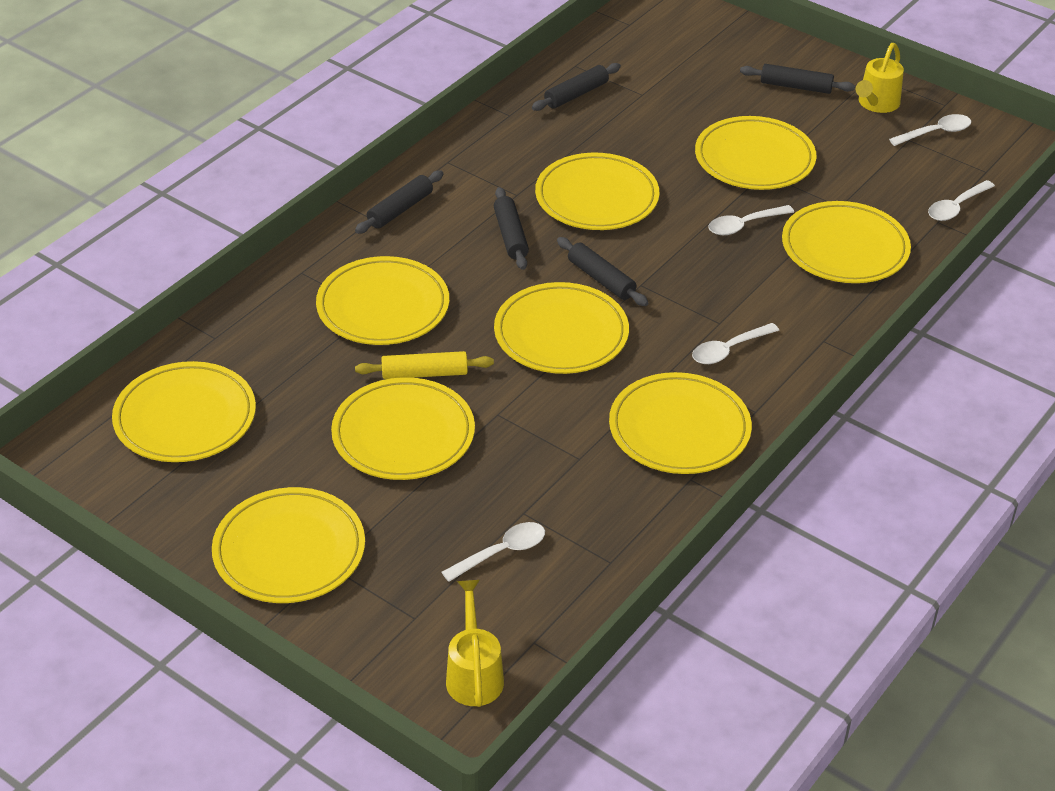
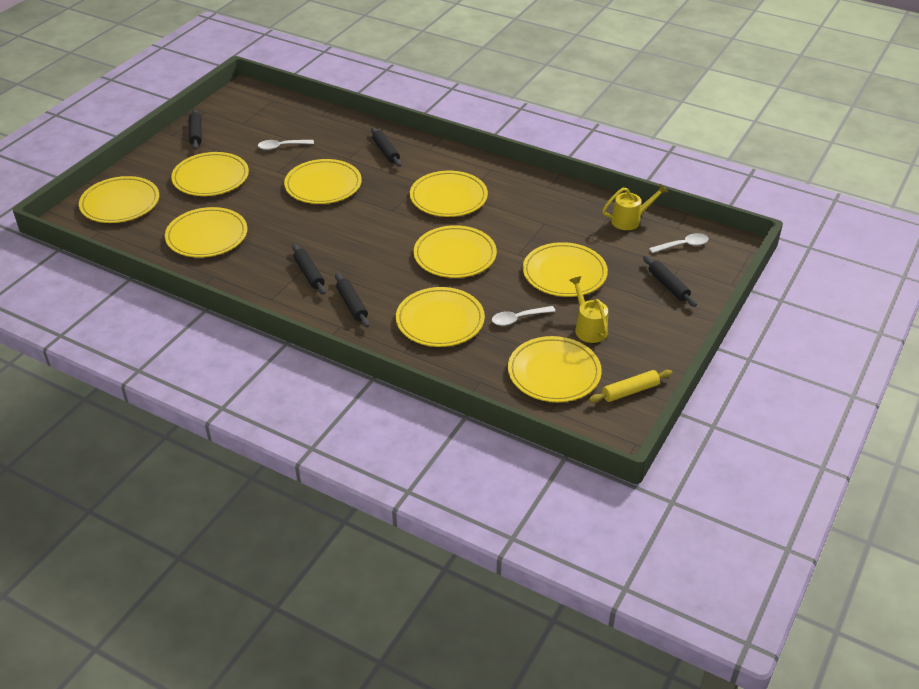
white spoon: [442,522,545,582] [692,323,779,364] [708,205,794,235] [889,114,971,146] [928,180,995,221] = 5 -> [258,140,314,150] [492,306,555,326] [649,233,709,253] = 3

